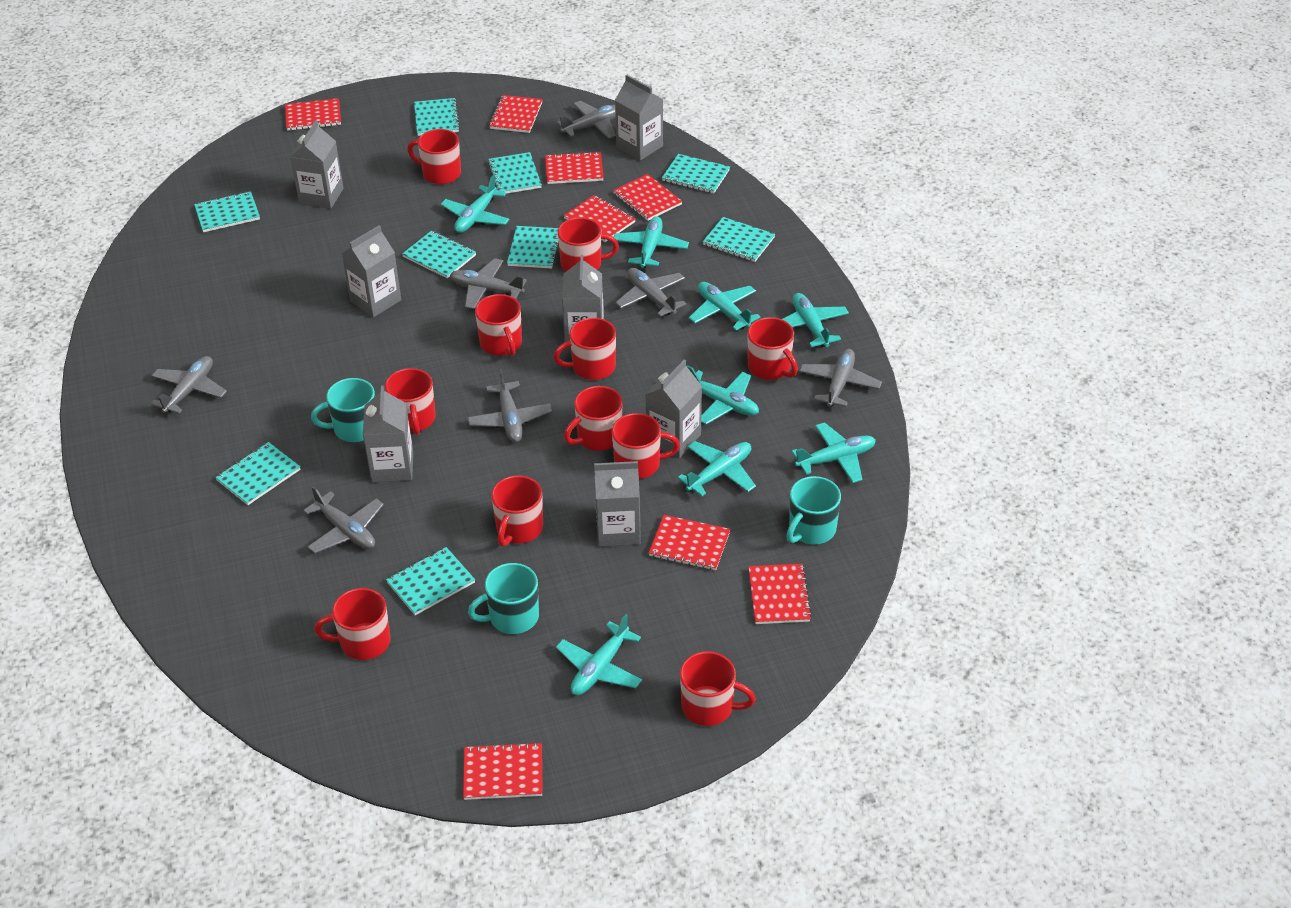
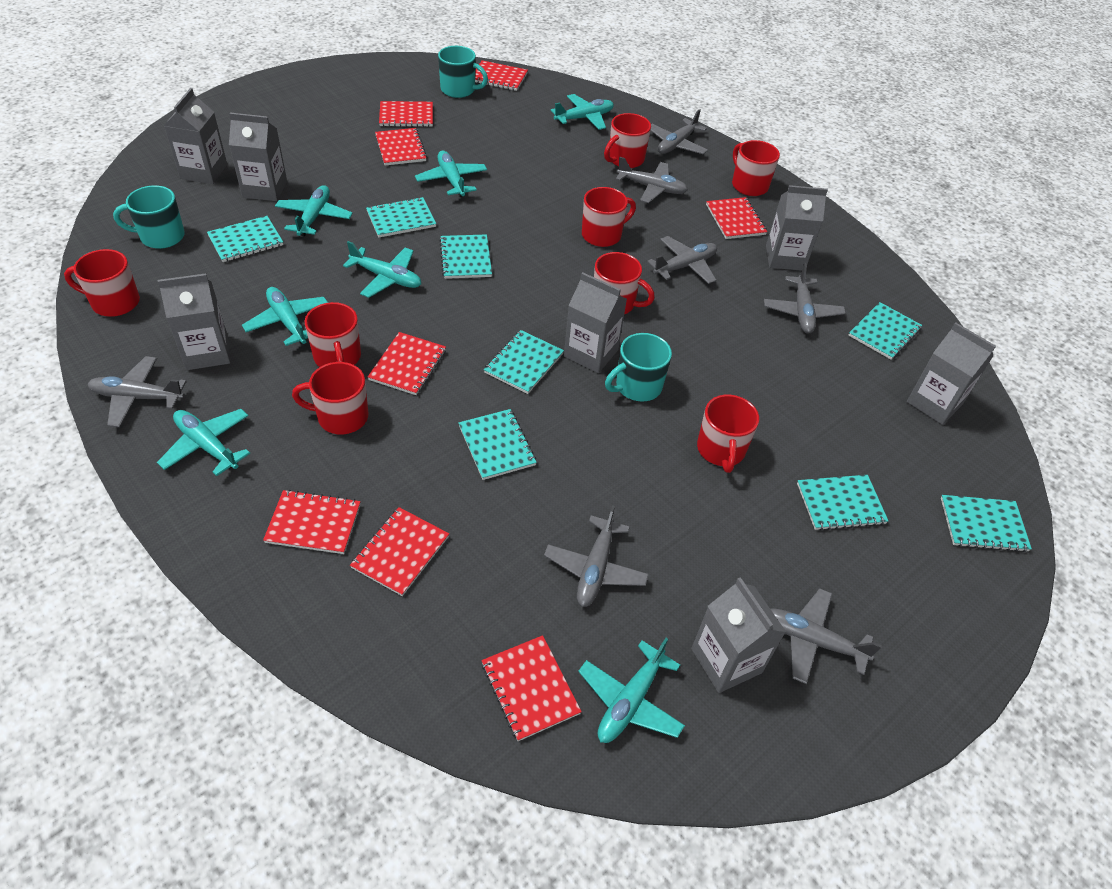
red mug: [315,588,391,660] [385,368,436,435] [407,129,461,184] [475,294,522,356] [491,476,543,547] [553,318,616,380] [558,217,619,272] [564,386,623,451] [612,413,680,479] [680,651,756,726] [748,317,798,380] = 11 -> [64,249,140,317] [292,362,368,434] [305,302,361,367] [582,187,636,247] [594,252,655,314] [604,113,651,168] [697,395,759,473] [732,140,780,196] = 8
turquoise notebook: [194,191,260,232] [215,442,300,505] [386,547,475,615] [402,231,476,278] [414,98,460,136] [488,152,542,194] [507,226,559,269] [662,154,730,193] [703,217,775,262] = 9 -> [207,216,283,262] [366,197,436,238] [439,234,492,279] [458,409,537,480] [484,330,564,394] [797,475,888,530] [848,302,922,359] [941,495,1032,552] = 8
turquoise plane: [441,175,510,233] [556,614,642,695] [614,216,689,268] [678,441,756,496] [687,365,759,425] [689,282,761,331] [782,293,849,347] [792,422,876,483] = 8 -> [157,409,250,476] [242,287,328,346] [275,185,353,236] [343,241,421,298] [415,151,487,197] [551,94,614,130] [578,638,685,743] = 7

